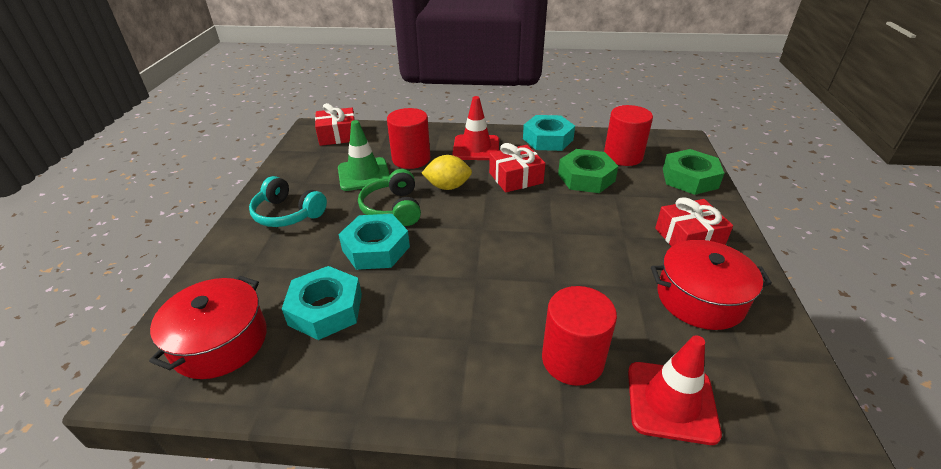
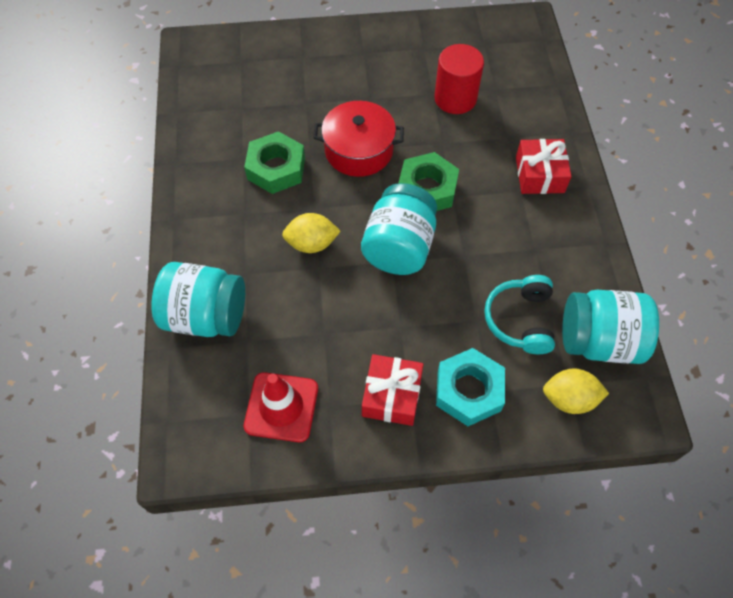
green headphones: [358,169,421,226] = 1 -> none = 0
green traffic cone: [338,120,390,191] = 1 -> none = 0
red cylinder: [387,108,431,169] [542,286,617,386] [604,105,653,166] = 3 -> [434,44,484,114] = 1
red gift: [315,103,355,146] [489,143,545,193] [655,197,733,247] = 3 -> [362,354,423,426] [516,139,572,194] = 2
red pot: [149,276,267,379] [651,240,772,330] = 2 -> [313,101,404,177] = 1
red traffic cone: [452,96,499,160] [628,335,722,445] = 2 -> [244,372,318,442] = 1
turquoise jar: none = 0 -> [151,262,245,337] [361,183,437,275] [562,290,659,364] = 3
turquoise nut: [282,266,362,340] [339,214,410,270] [523,115,575,151] = 3 -> [436,348,505,426] = 1
yellow lemon: [422,155,472,190] = 1 -> [282,213,341,253] [543,368,609,414] = 2

